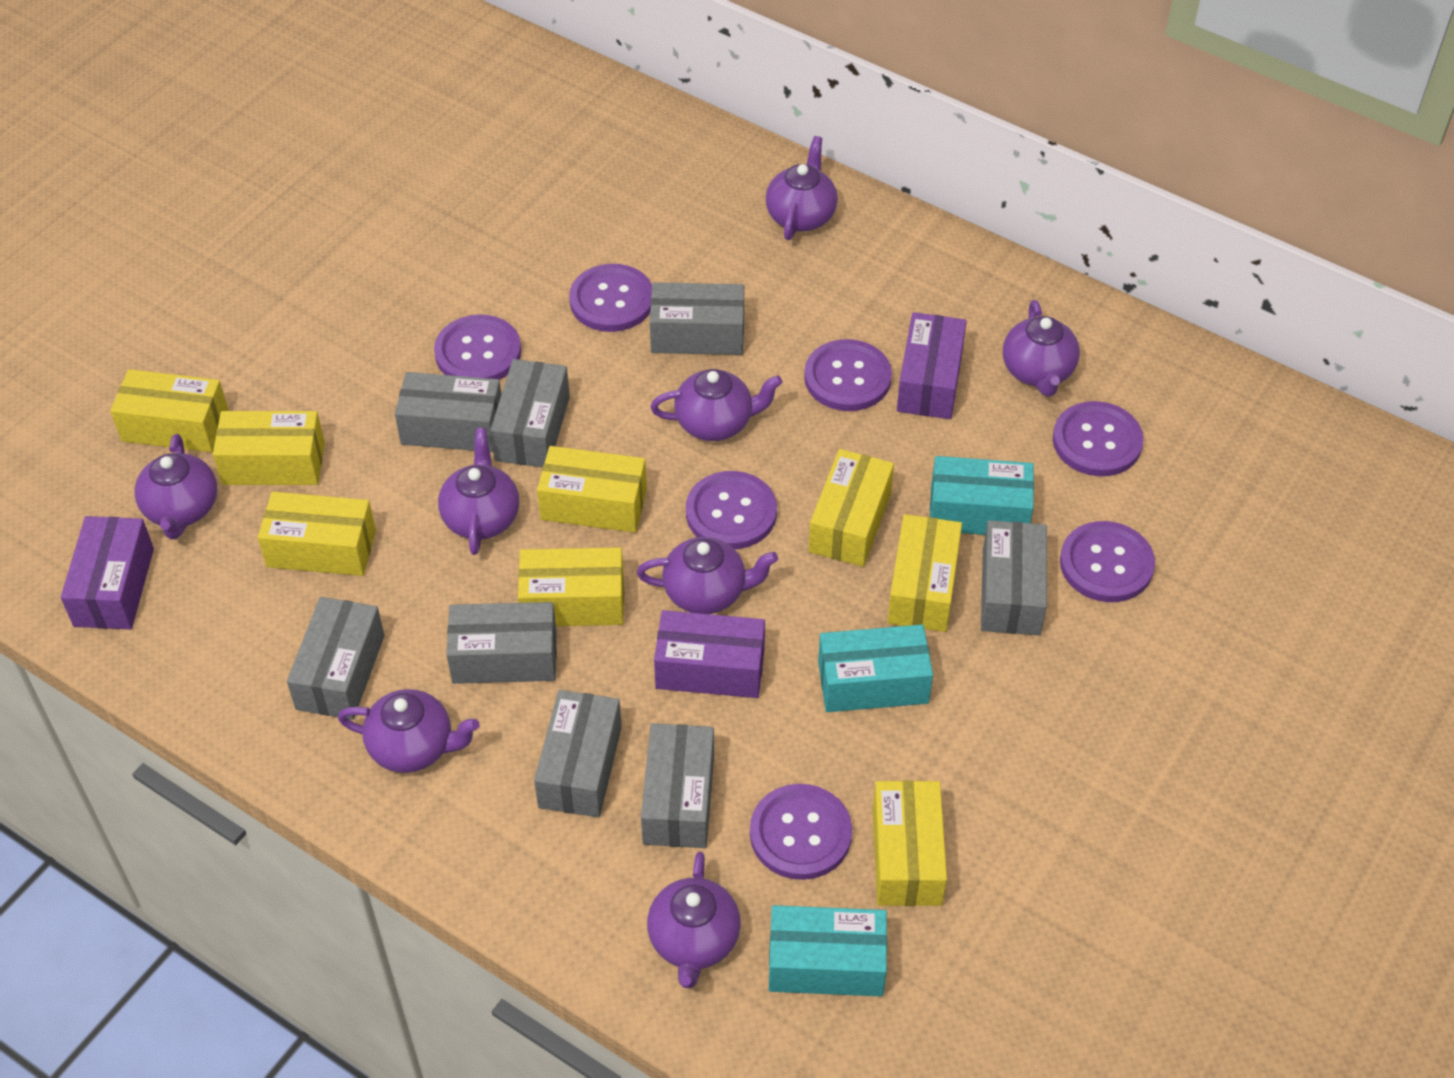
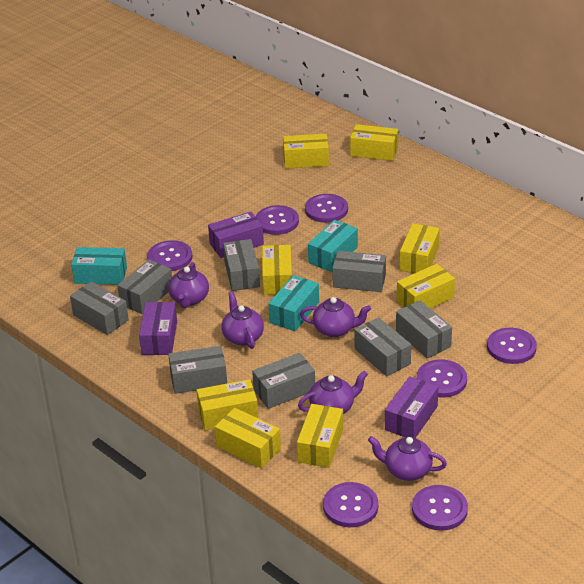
purple teapot: [134,434,217,539] [338,689,480,773] [438,428,519,555] [637,537,778,614] [647,852,741,988] [650,369,783,441] [766,136,838,240] [1003,300,1080,397] = 8 -> [168,262,209,308] [221,292,264,349] [298,371,368,414] [300,297,371,337] [368,436,447,481] = 5

